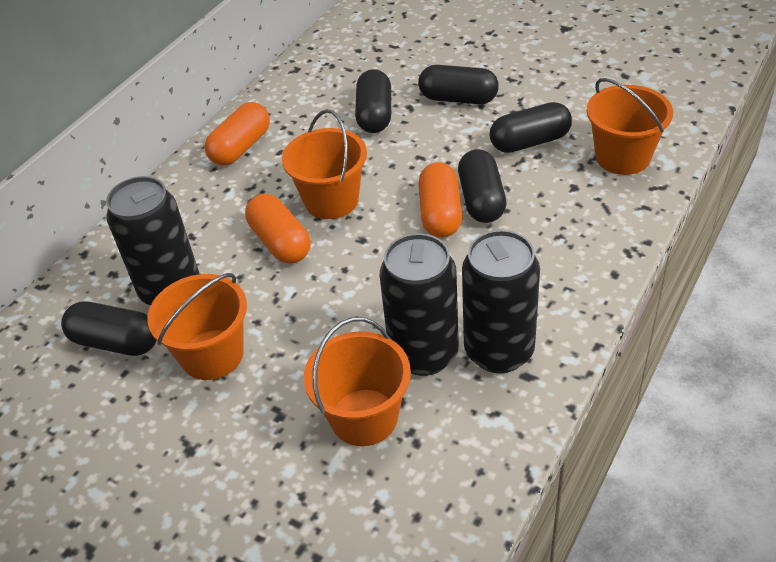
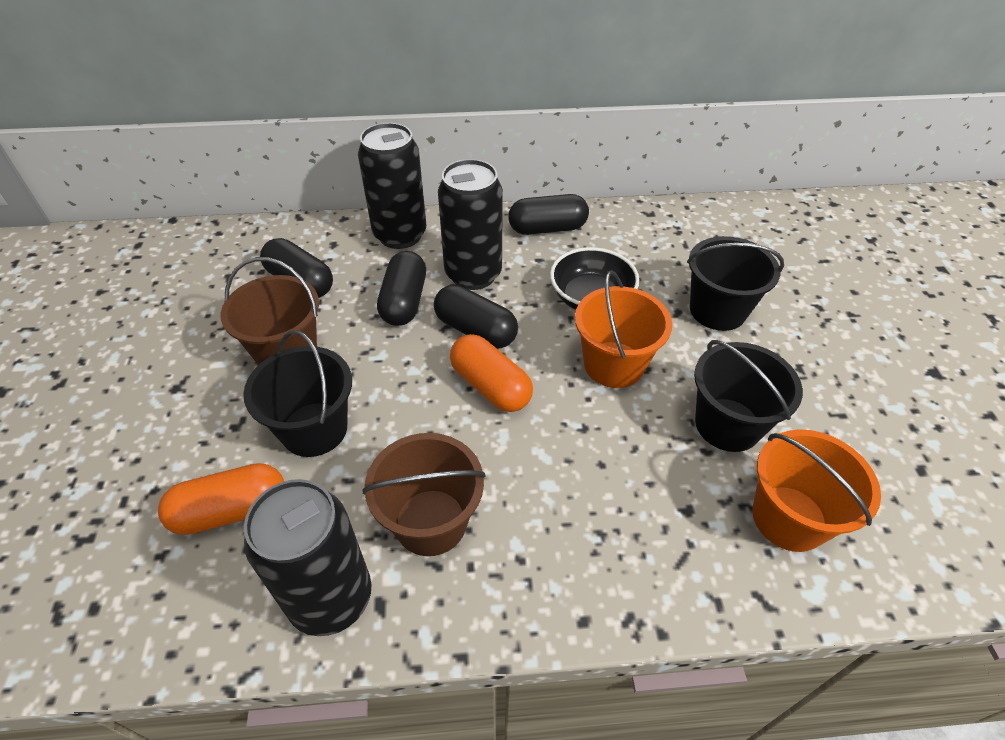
black bowl: none = 0 -> [550,247,639,310] = 1
black bucket: none = 0 -> [243,330,352,457] [687,236,784,331] [694,340,803,452] = 3
black capsule: [61,302,157,356] [355,69,391,133] [418,65,499,104] [458,149,506,223] [490,102,572,153] = 5 -> [260,238,333,298] [377,251,426,326] [434,285,518,348] [508,194,589,235] = 4
brown bucket: none = 0 -> [221,257,319,365] [362,433,486,556] = 2
orange bucket: [147,273,247,380] [282,109,367,219] [304,317,411,446] [587,78,673,175] = 4 -> [575,270,672,388] [753,429,881,552] = 2
orange capsule: [205,102,270,166] [245,194,310,264] [418,162,462,238] = 3 -> [158,463,284,535] [450,334,533,412] = 2

